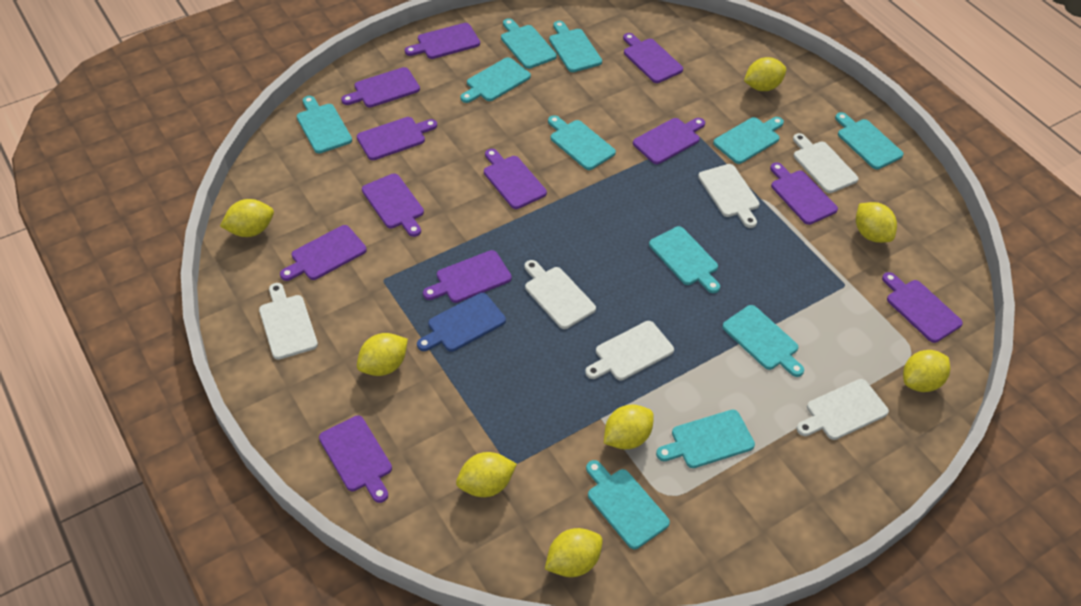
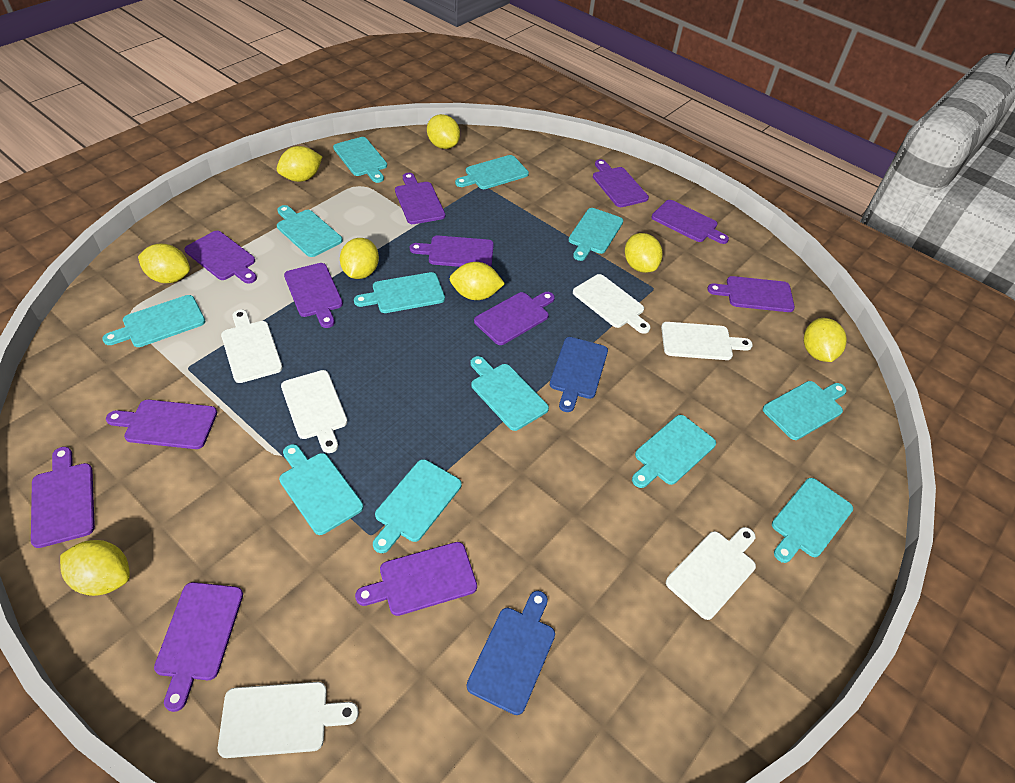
blue cutting board: [417,293,506,352] = 1 -> [467,591,555,715] [550,337,608,412] = 2
turquoise cutting board: [297,96,352,153] [460,57,531,103] [501,18,557,69] [548,115,616,170] [549,21,602,72] [586,460,670,549] [649,226,720,293] [656,410,755,468] [713,117,784,164] [722,305,804,377] [835,112,904,169] = 11 -> [103,295,206,347] [277,205,343,257] [279,444,363,535] [333,137,387,183] [354,272,445,313] [373,459,461,553] [455,155,529,189] [471,356,549,431] [569,208,624,261] [632,415,716,488] [763,381,847,440] [772,478,853,563] = 12

